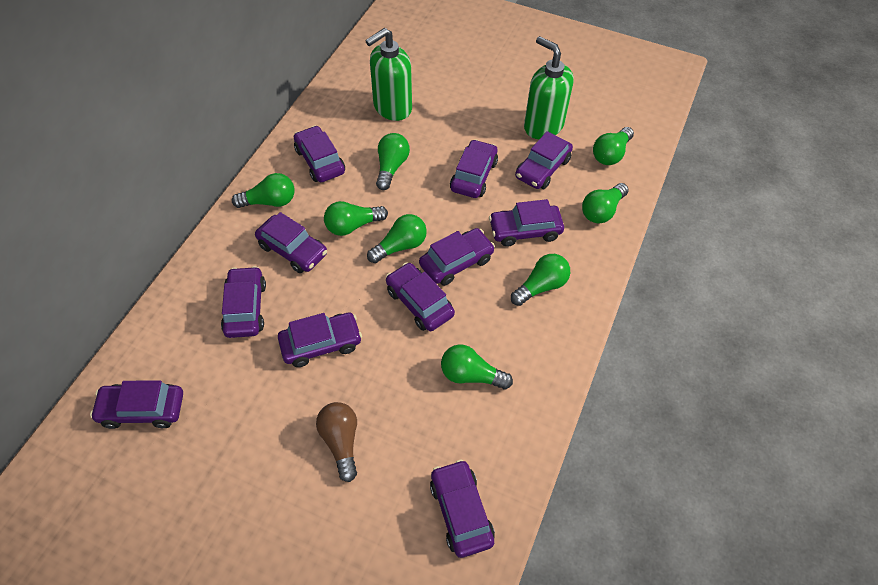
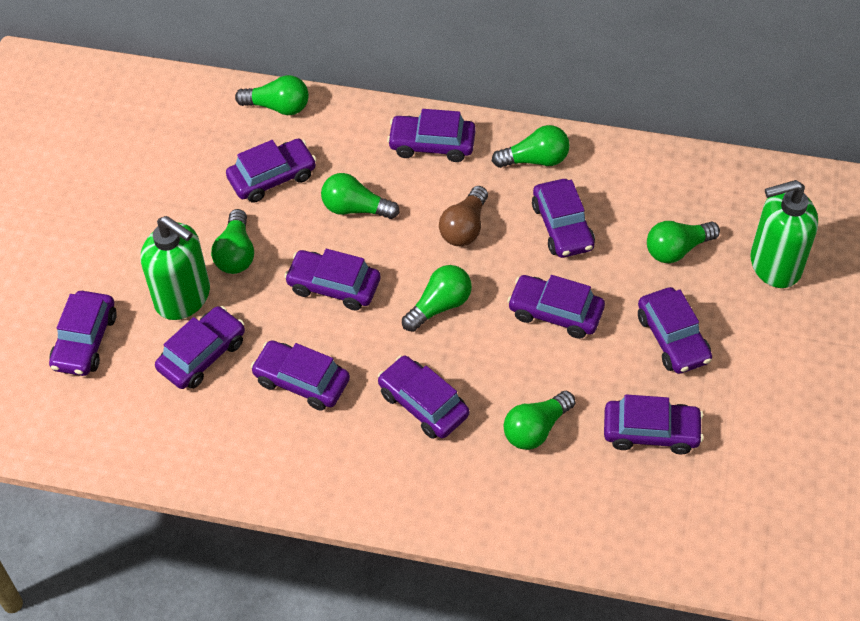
green light bulb: [232,173,294,208] [324,201,388,236] [367,214,427,263] [376,133,410,190] [441,344,513,389] [511,254,570,306] [582,183,629,223] [593,127,634,165] = 8 -> [211,209,254,274] [235,75,309,115] [321,173,400,219] [402,265,472,332] [492,125,570,168] [504,391,576,450] [647,221,720,263] = 7

